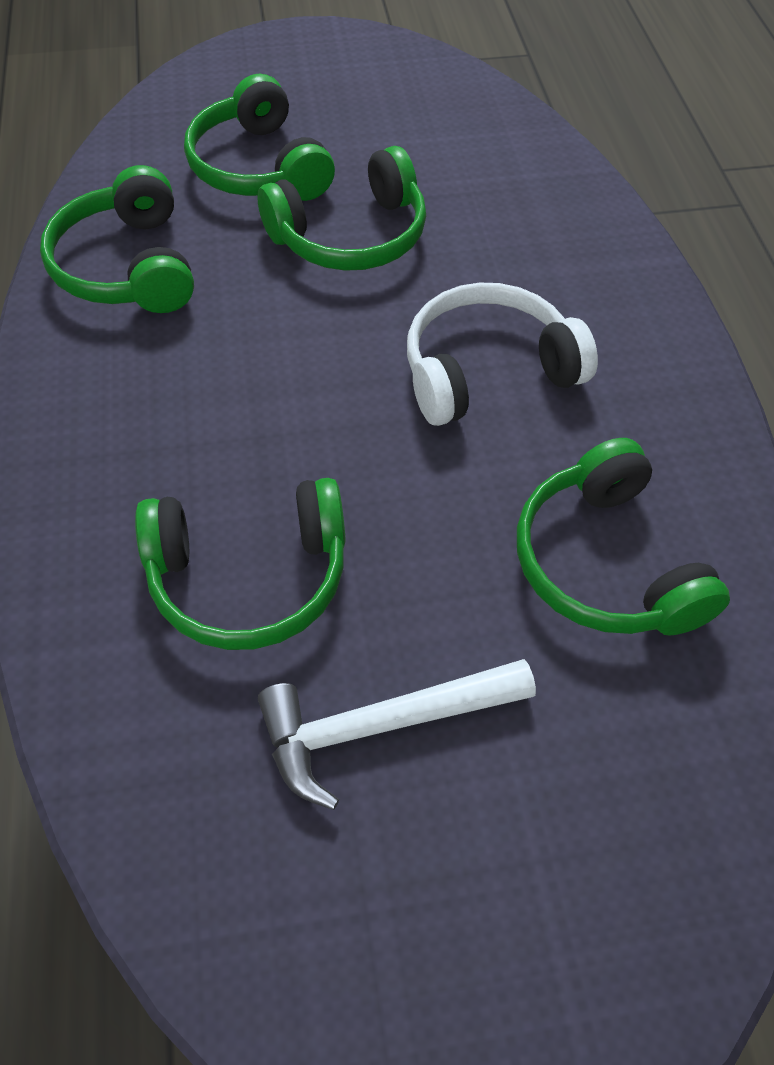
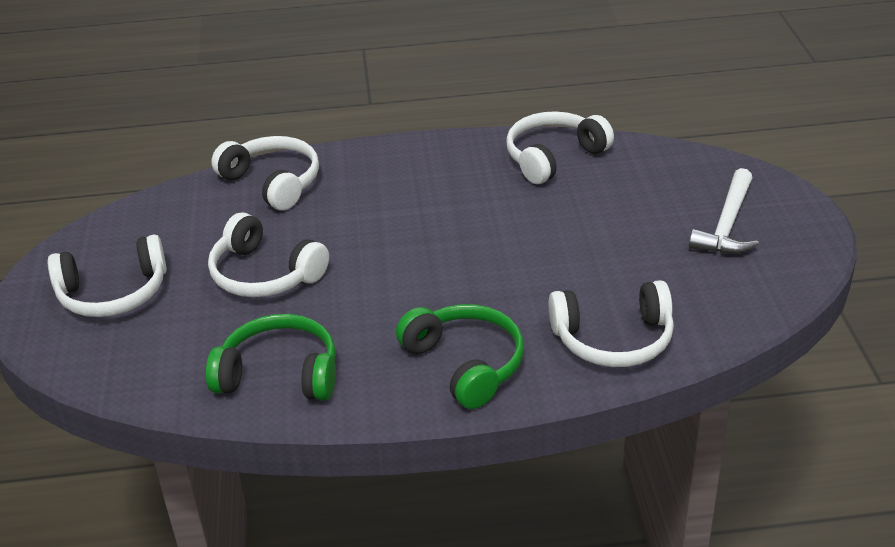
green headphones: [40,165,194,313] [135,478,345,650] [184,74,335,201] [257,146,426,271] [517,438,730,635] = 5 -> [206,314,336,401] [396,304,524,409] = 2
white headphones: [407,283,598,426] = 1 -> [48,235,167,317] [208,212,329,297] [211,136,319,211] [506,111,614,184] [548,280,674,367] = 5

